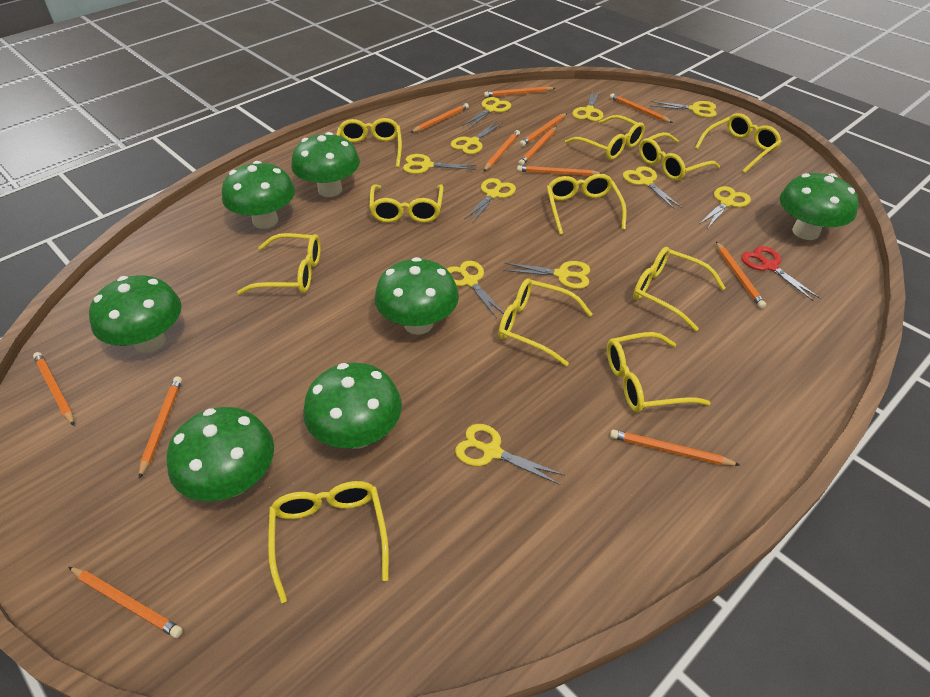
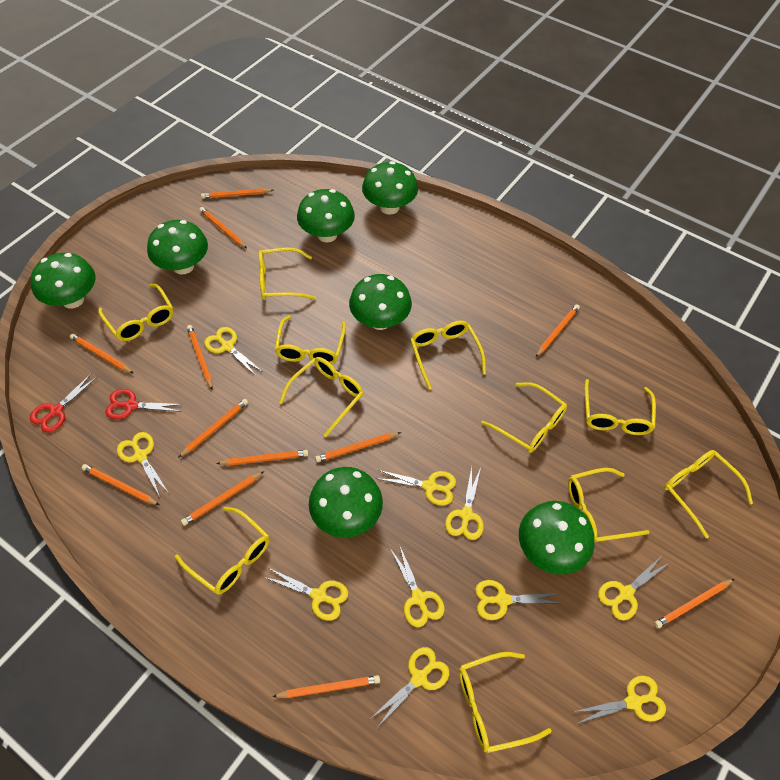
red scissors: [741,246,820,301] = 1 -> [30,373,97,433] [105,389,184,419] = 2
yellow scissors: [403,154,476,174] [447,261,504,318] [451,121,503,154] [455,424,564,485] [462,97,511,129] [465,178,516,223] [503,261,590,289] [573,89,603,121] [623,166,682,209] [650,101,717,118] [699,186,751,229] = 11 -> [117,432,168,497] [204,327,263,376] [264,568,348,621] [369,647,449,728] [376,470,456,506] [390,545,445,627] [445,466,484,540] [475,580,561,620] [574,676,666,723] [598,557,669,620] = 10

